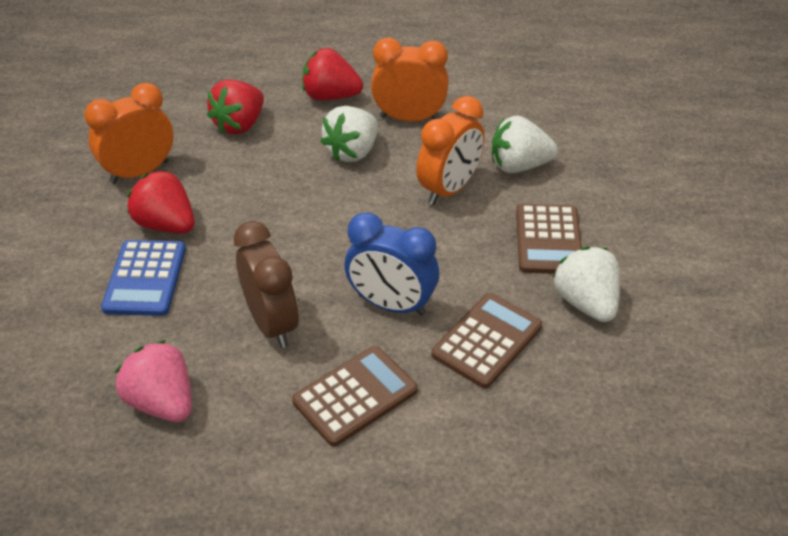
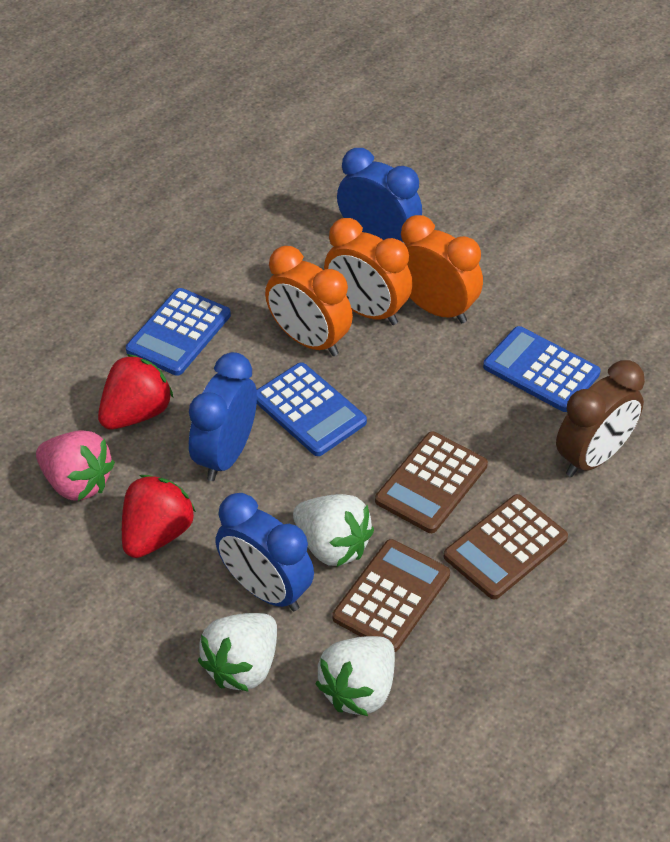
blue calculator: [101,240,186,316] = 1 -> [126,288,231,376] [257,362,367,456] [483,326,601,412] = 3
blue clock: [344,212,439,316] = 1 -> [189,352,257,481] [215,493,314,611] [337,148,422,244] = 3
red strawberry: [127,170,195,233] [207,79,264,134] [302,48,363,101] = 3 -> [98,354,173,429] [122,475,196,558] = 2

